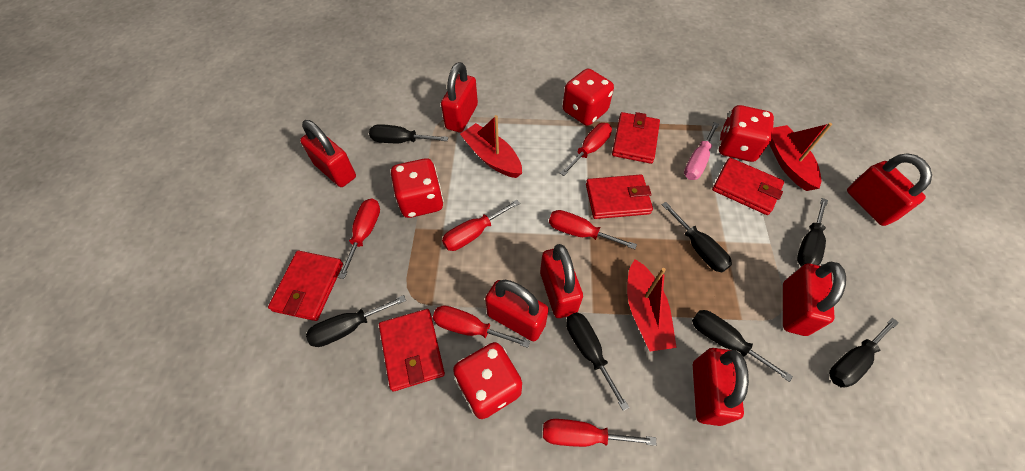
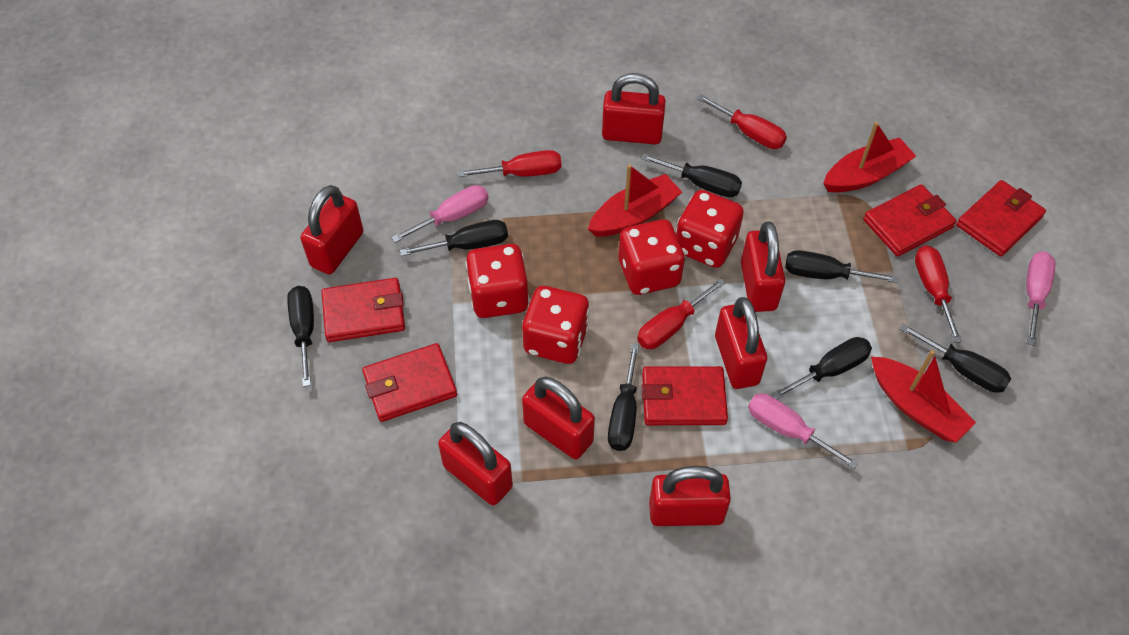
pink screwdriver: [684,122,719,180] = 1 -> [391,185,489,243] [748,393,859,469] [1026,251,1056,346] = 3
red screwdriver: [338,198,380,279] [433,305,530,348] [442,200,520,251] [543,419,657,447] [549,210,637,249] [560,123,612,176] = 6 -> [458,150,561,177] [637,278,726,349] [697,94,787,149] [915,245,962,343] = 4

